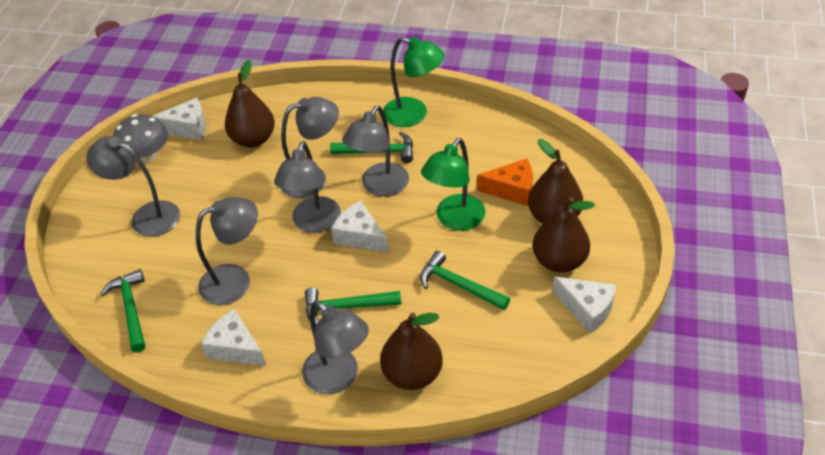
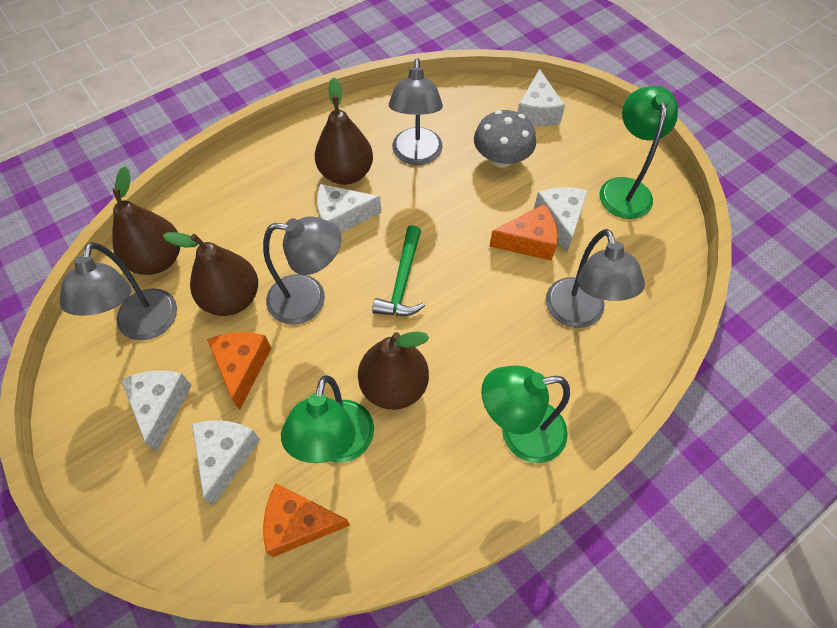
green hammer: [100,269,145,352] [305,288,401,325] [330,132,413,163] [420,251,510,310] = 4 -> [372,225,425,316] = 1
green lamp: [383,37,445,127] [421,138,486,231] = 2 -> [281,375,374,463] [481,365,570,463] [599,86,678,219] = 3
grey lamp: [86,136,180,237] [196,197,258,305] [274,141,341,233] [280,97,339,198] [302,300,369,394] [342,106,409,197] = 6 -> [60,242,177,340] [263,216,342,325] [389,58,443,165] [546,229,645,328] = 4
orange cheese: [477,158,533,206] = 1 -> [207,332,272,410] [263,483,350,557] [489,204,558,261] = 3
white cheese: [154,98,206,140] [201,309,266,366] [331,201,389,253] [553,277,616,333] = 4 -> [121,370,191,451] [192,420,260,506] [317,184,381,233] [517,69,565,126] [534,187,588,253] = 5

